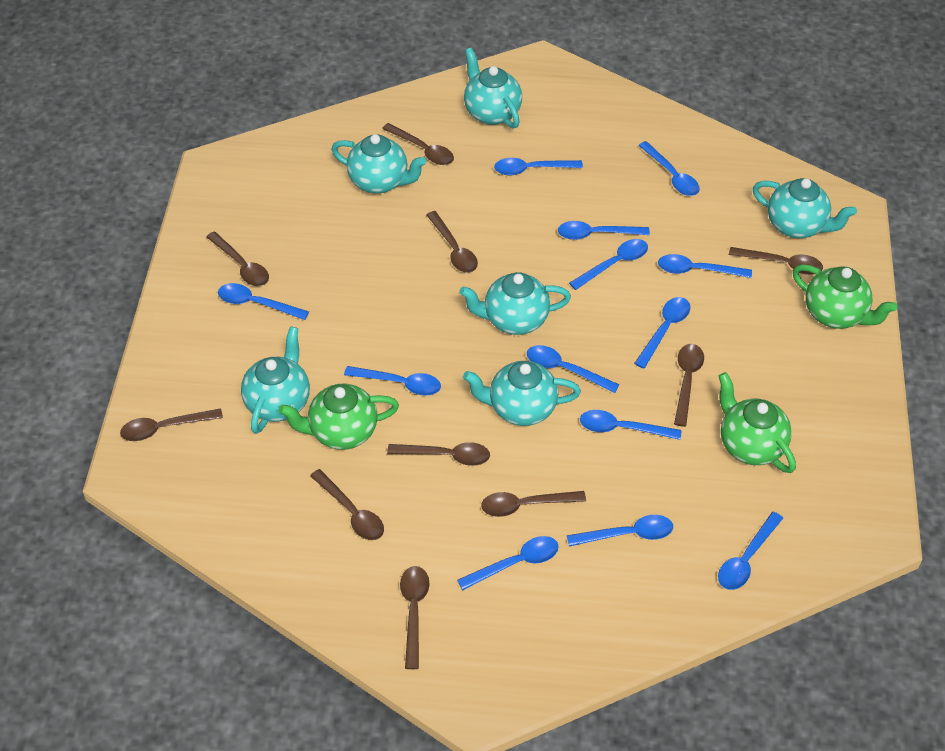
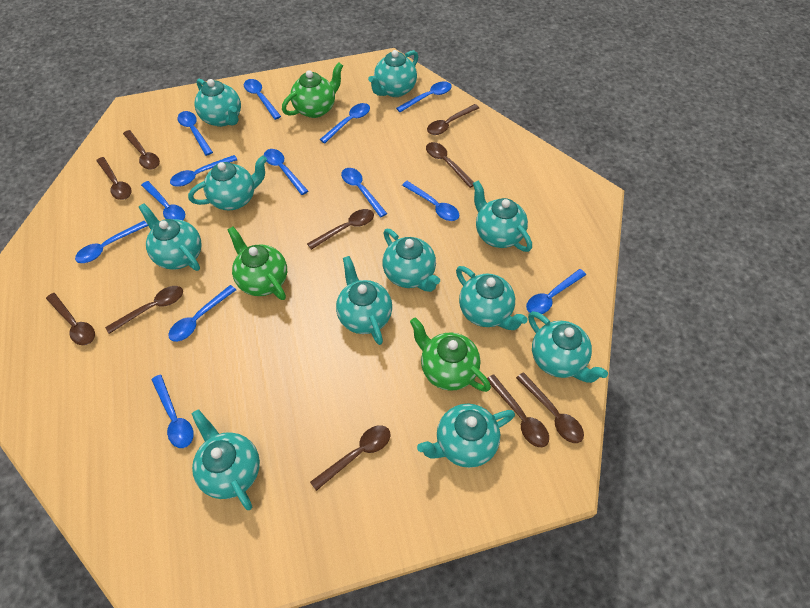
turquoise teapot: [241,326,310,434] [331,134,426,194] [459,272,571,335] [463,361,581,426] [464,47,522,128] [753,178,857,238] = 6 -> [139,203,201,271] [188,155,267,210] [192,409,260,510] [195,79,241,127] [336,256,392,345] [368,50,418,97] [382,229,440,292] [417,404,515,468] [456,266,528,330] [473,181,532,252] [528,311,608,383] = 11

